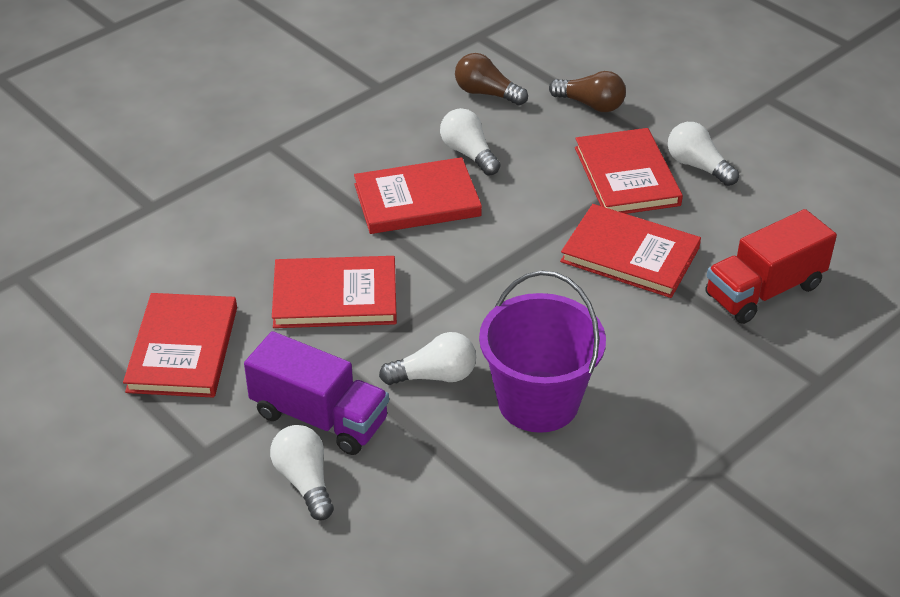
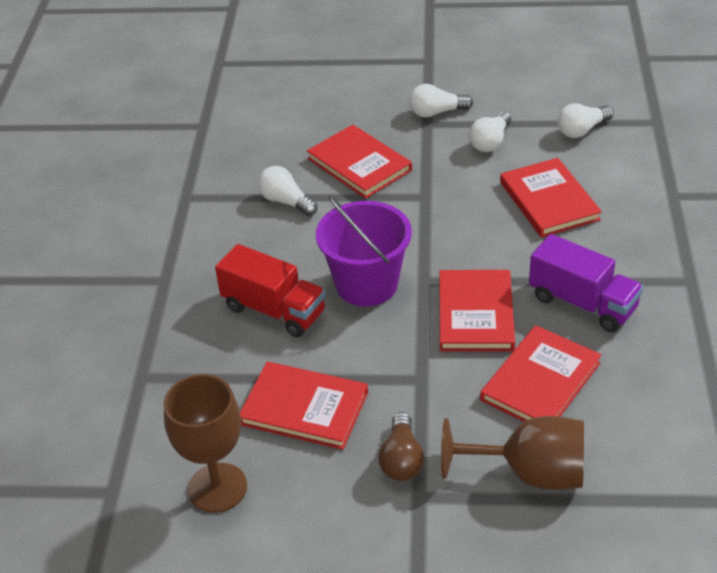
brown goblet: none = 0 -> [164,374,247,513] [441,416,584,490] = 2
brown light bulb: [455,53,528,105] [549,71,626,112] = 2 -> [378,412,424,481] = 1

